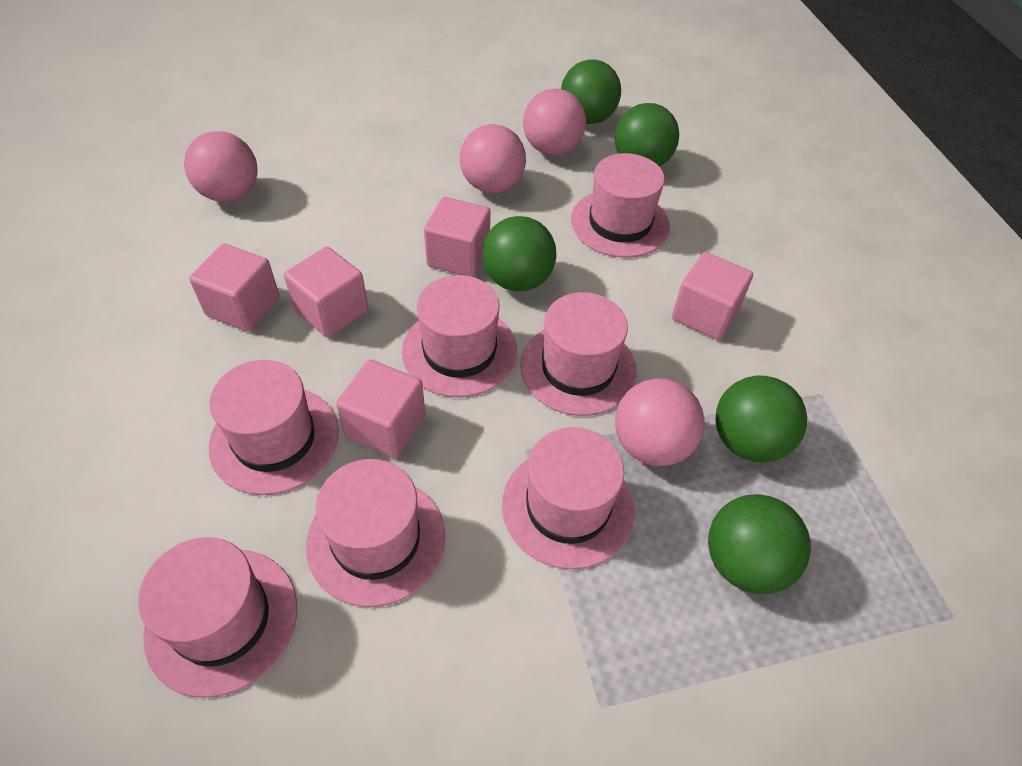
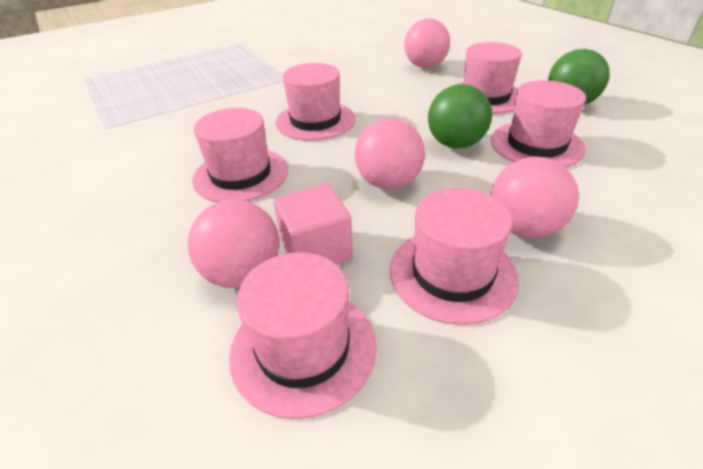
green ball: [482,216,556,291] [561,59,621,124] [614,103,679,166] [708,494,811,594] [715,376,807,463] = 5 -> [428,84,492,149] [548,49,610,105] = 2
pink cube: [189,244,279,331] [284,247,368,337] [336,359,425,458] [424,197,491,277] [672,252,753,340] = 5 -> [274,184,353,265] = 1
pink hat: [138,537,297,698] [208,360,339,495] [306,459,446,607] [402,275,517,397] [502,427,635,569] [520,292,637,416] [571,153,670,258] = 7 -> [192,108,288,202] [229,252,377,419] [276,63,355,141] [390,188,519,325] [459,42,522,114] [491,80,586,167] = 6

